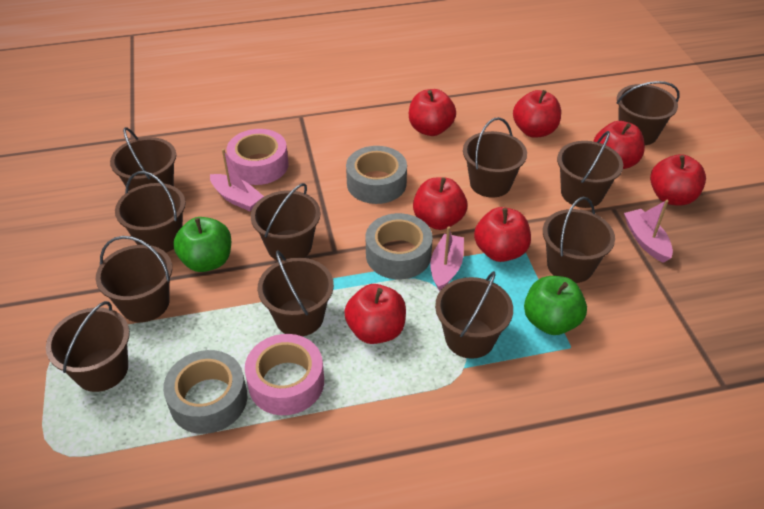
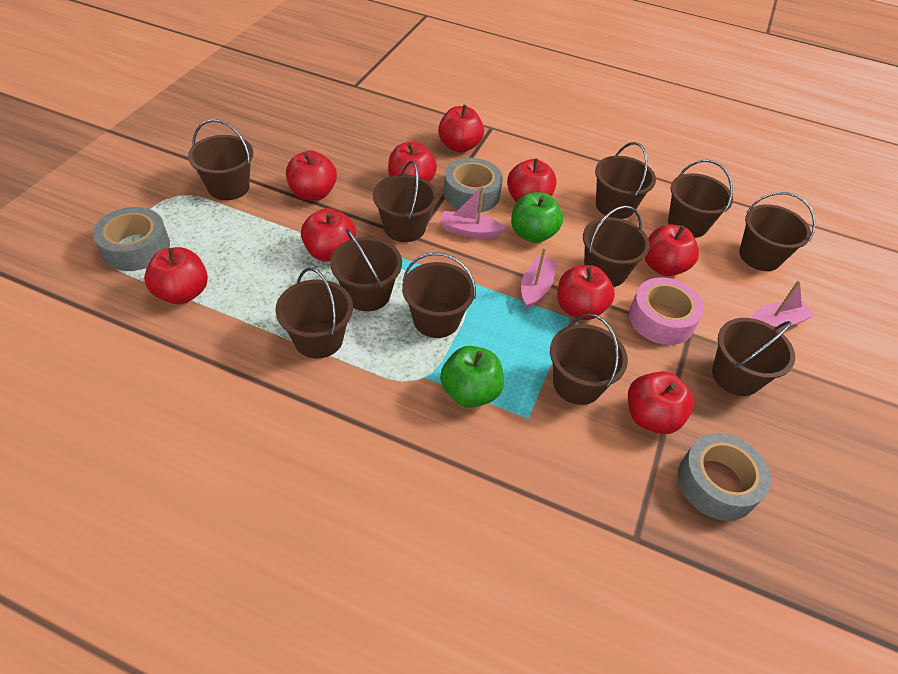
pink tape: [227,129,288,185] [245,334,324,415] = 2 -> [629,277,704,345] = 1
red apple: [344,284,406,344] [409,89,456,136] [413,177,467,230] [474,207,531,262] [513,90,561,138] [593,121,645,169] [650,154,706,206] = 7 -> [144,247,208,304] [286,151,337,201] [301,208,356,262] [388,142,437,182] [438,105,484,153] [507,158,557,202] [557,265,615,320] [628,371,694,434] [644,224,699,276] = 9

